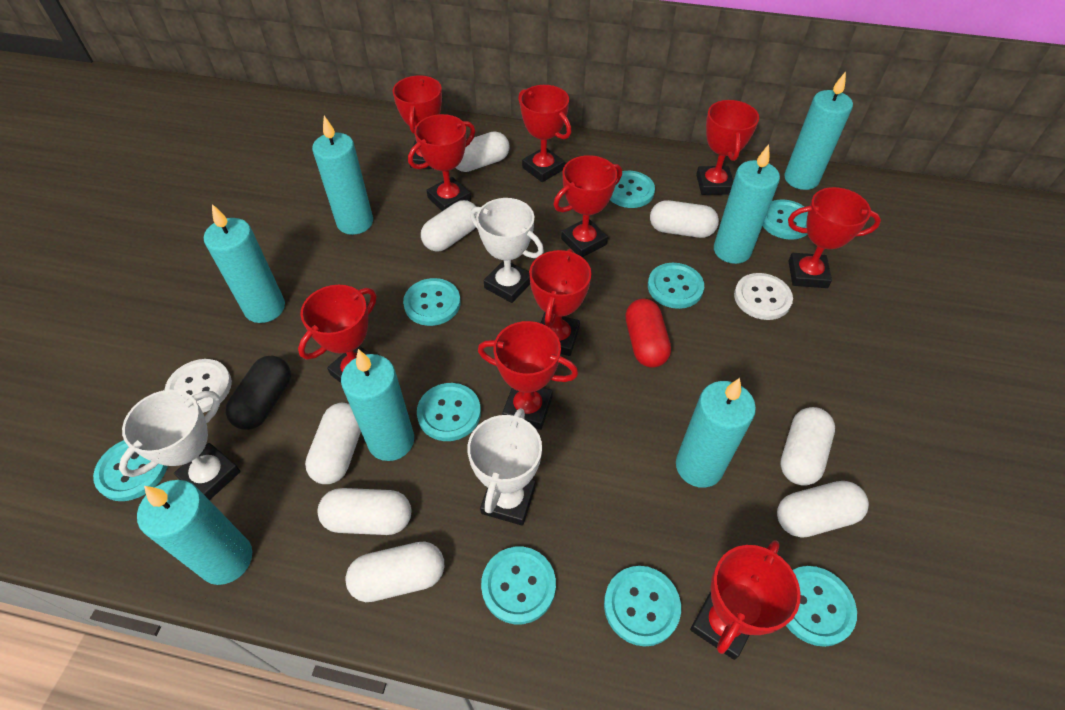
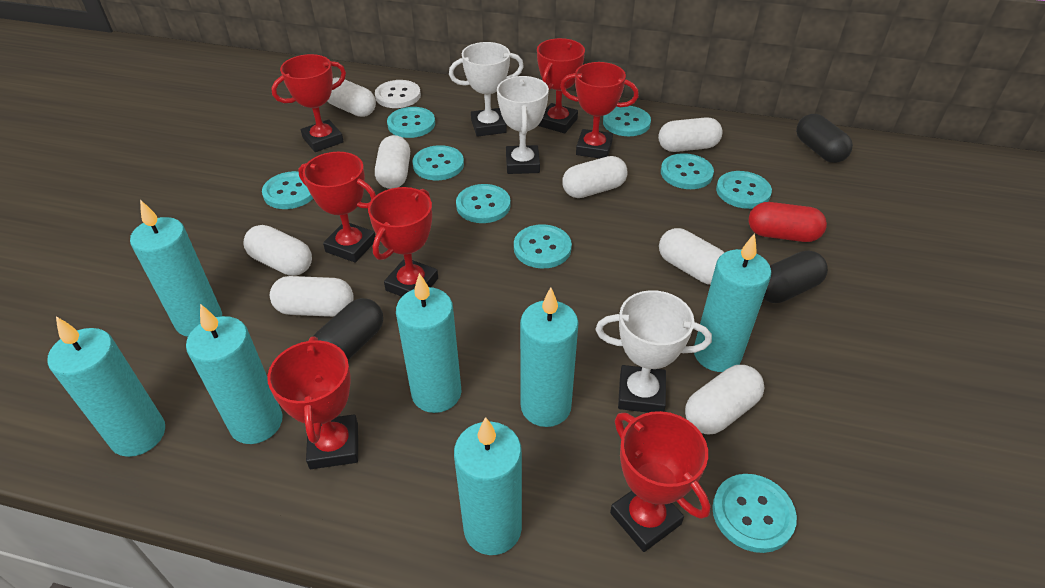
black capsule: [226,356,291,430] = 1 -> [313,298,383,360] [763,251,828,303] [796,114,853,163] = 3
red trophy: [298,285,376,383] [393,76,442,169] [408,114,475,211] [478,321,578,430] [518,85,571,182] [529,249,591,356] [553,155,622,257] [690,540,801,660] [696,100,759,195] [788,187,881,288] = 10 -> [267,337,358,469] [271,54,346,152] [298,152,376,263] [368,187,438,297] [537,38,585,134] [560,62,639,158] [610,411,711,552] = 7
white button: [165,359,232,413] [734,273,793,320] = 2 -> [375,80,421,108] = 1

